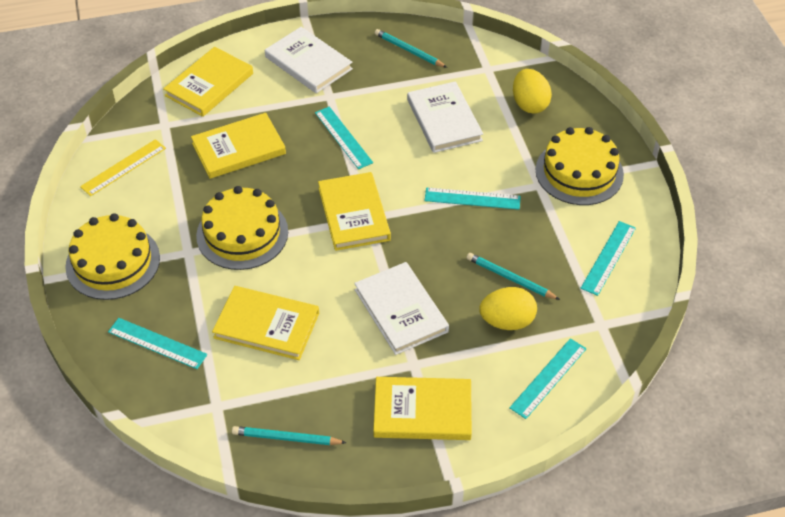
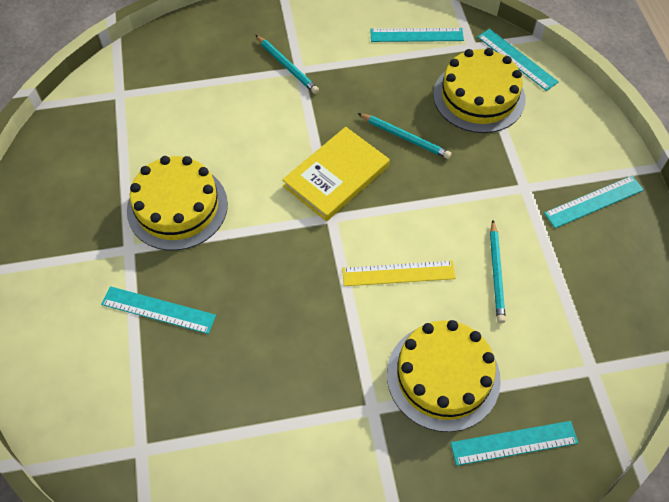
white book: [265,27,353,93] [354,262,449,355] [407,81,483,153] = 3 -> none = 0
yellow book: [163,47,253,117] [191,113,286,179] [212,286,319,360] [318,172,391,251] [373,377,472,440] = 5 -> [282,127,390,221] = 1
yellow egg: [479,287,537,330] [513,69,552,114] = 2 -> none = 0

